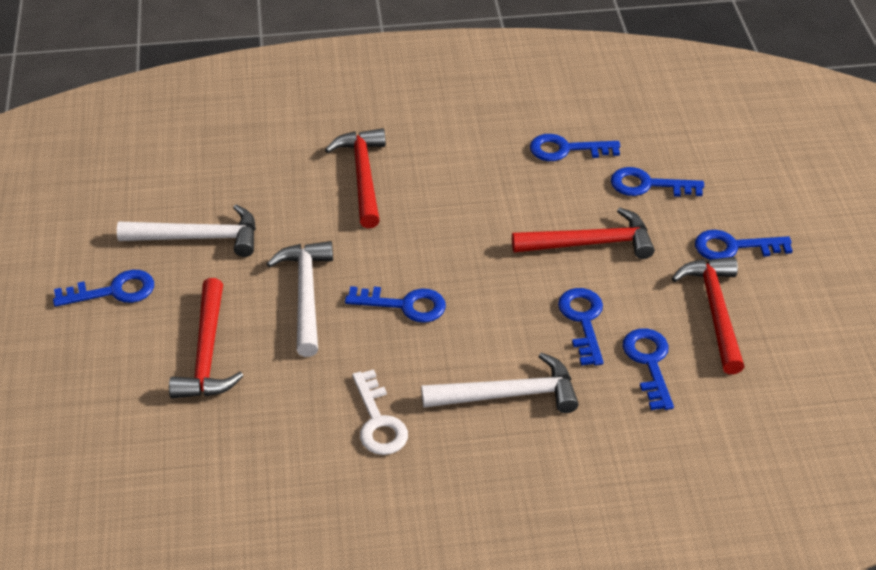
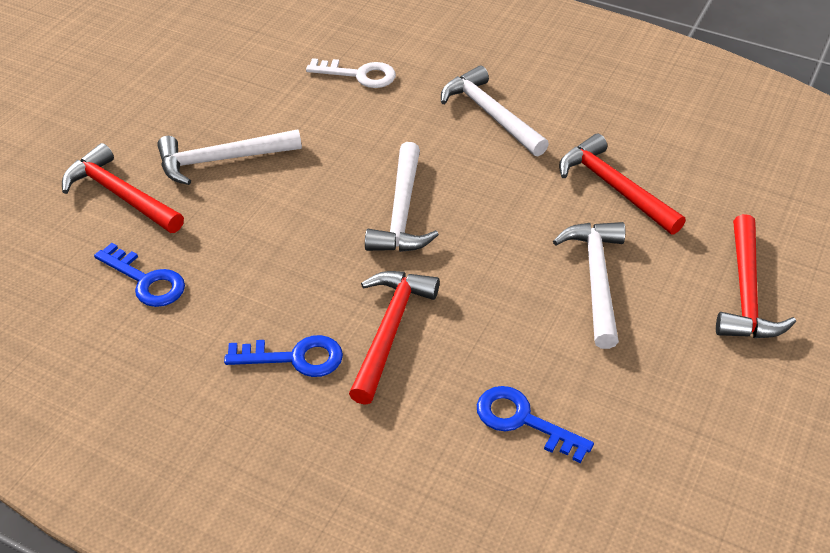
blue key: [53,270,154,307] [345,286,446,323] [530,134,620,161] [558,288,603,366] [611,167,704,197] [623,328,674,410] [695,230,793,260] = 7 -> [94,243,185,307] [224,335,343,377] [477,386,594,463] = 3
white hammer: [117,204,256,257] [267,241,333,357] [421,353,579,413] = 3 -> [157,129,302,185] [365,142,439,252] [441,66,549,157] [553,222,625,349] = 4

